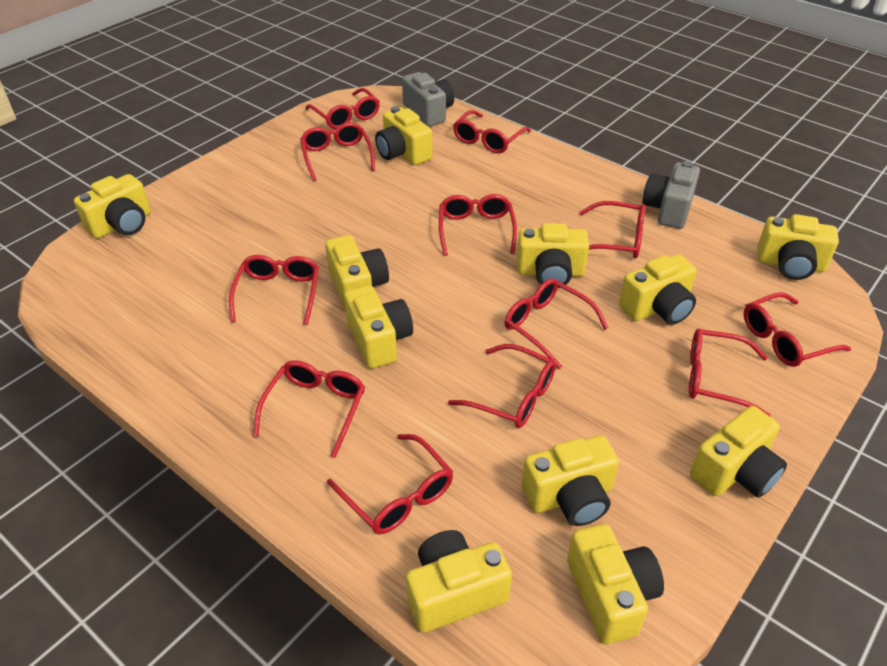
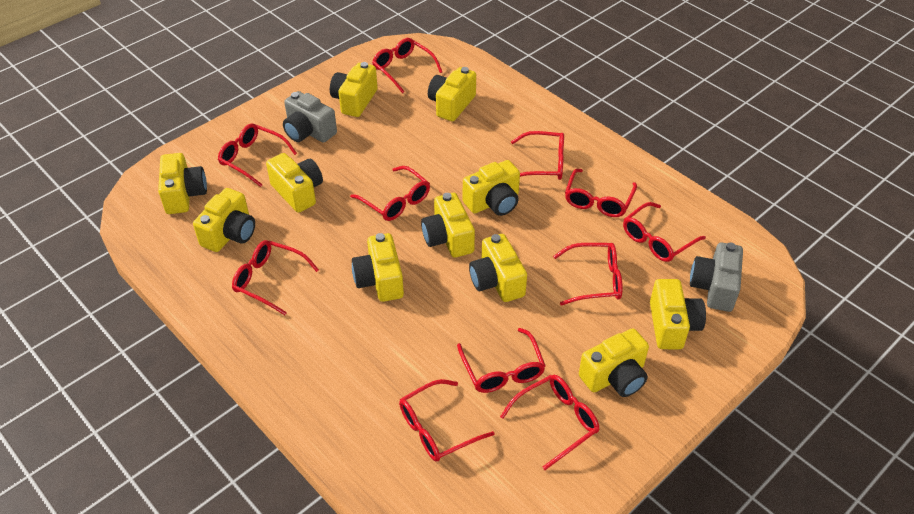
red glasses: [229,255,319,325] [253,360,365,458] [300,122,375,181] [305,88,380,129] [327,434,453,534] [439,194,517,256] [448,344,556,428] [453,110,531,153] [504,278,608,369] [580,201,646,259] [689,329,771,417] [744,292,851,367] = 12 -> [218,123,297,187] [232,240,319,315] [350,166,430,221] [372,38,442,93] [399,379,495,462] [457,328,545,393] [500,375,600,470] [511,131,564,180] [553,243,623,306] [565,169,637,217] [623,202,706,262] = 11

